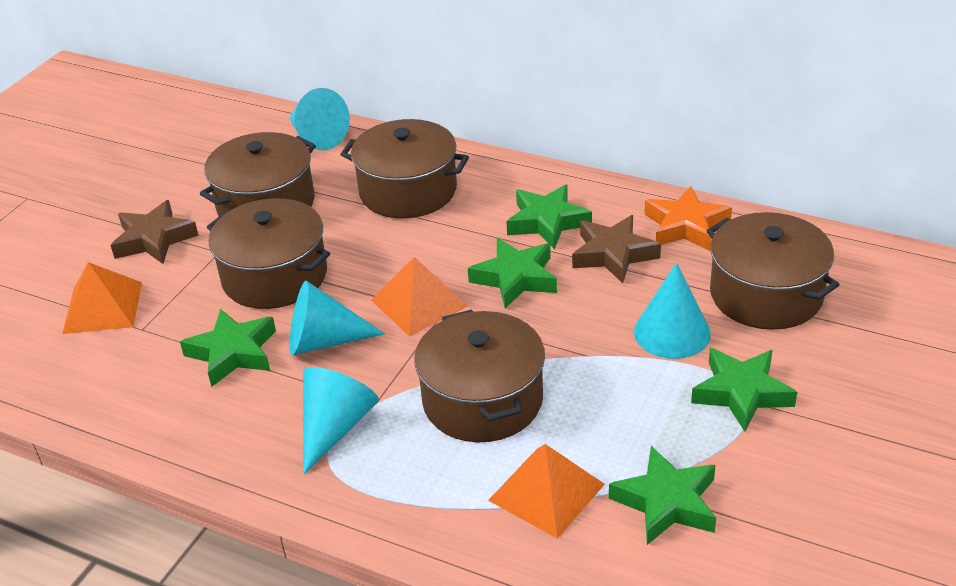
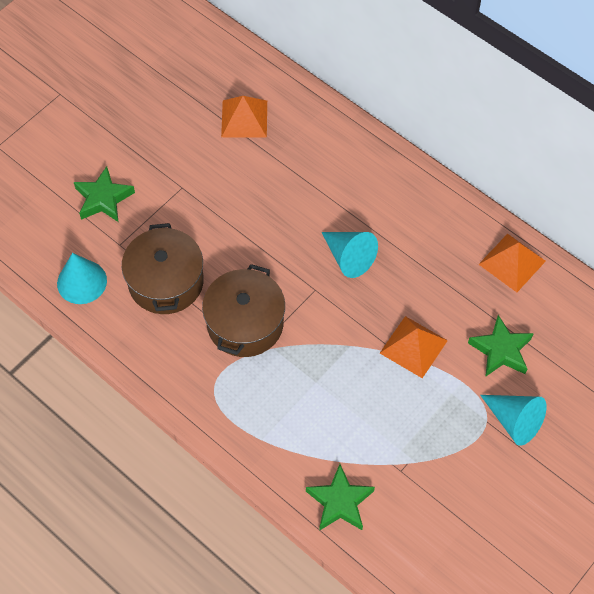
brown pot: [200,132,316,216] [207,198,330,309] [340,119,469,218] [414,309,545,442] [707,212,840,330] = 5 -> [122,223,204,314] [202,264,285,357] = 2
brown star: [111,200,199,264] [572,215,661,284] = 2 -> none = 0
green star: [180,309,276,387] [468,238,557,308] [506,185,592,250] [609,446,716,545] [691,348,797,431] = 5 -> [74,166,135,222] [306,464,375,531] [468,315,534,377] = 3
orange star: [644,186,732,251] = 1 -> none = 0
turquoise cone: [289,88,350,150] [290,281,385,355] [303,367,379,474] [634,263,711,359] = 4 -> [57,253,107,304] [321,232,378,278] [480,395,547,446] = 3

